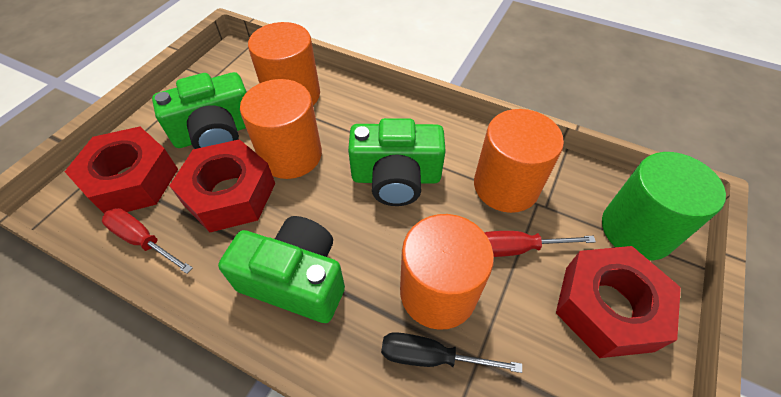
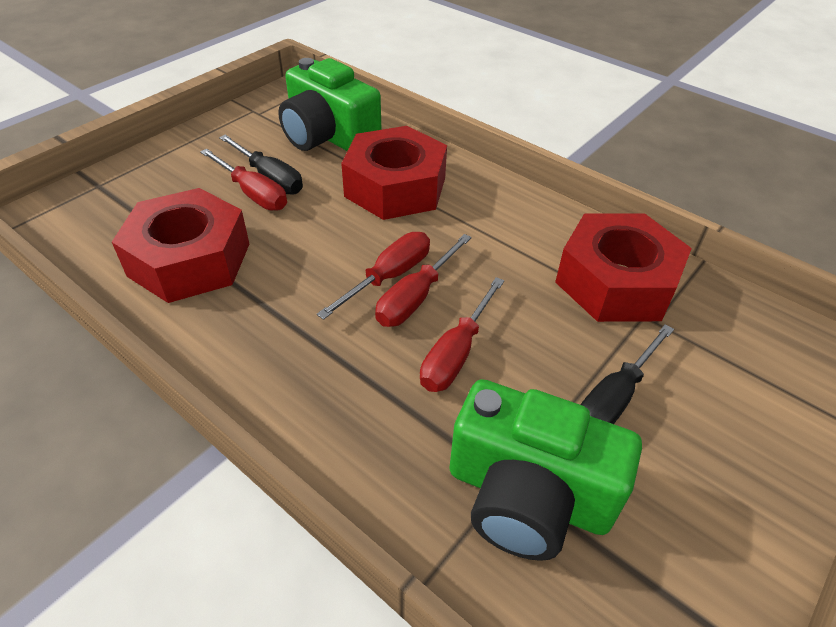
black screwdriver: [381,332,522,373] = 1 -> [219,135,303,195] [581,324,674,424] = 2
green camera: [152,72,246,149] [218,216,345,323] [348,118,446,206] = 3 -> [278,58,381,151] [449,379,642,561] = 2
green cylinder: [602,152,726,261] = 1 -> none = 0
orange cylinder: [240,79,322,179] [248,22,320,105] [400,214,494,330] [474,109,564,213] = 4 -> none = 0
red screwdriver: [102,208,193,274] [484,231,596,257] = 2 -> [200,149,287,211] [317,232,430,320] [375,234,472,327] [420,277,504,392] = 4

